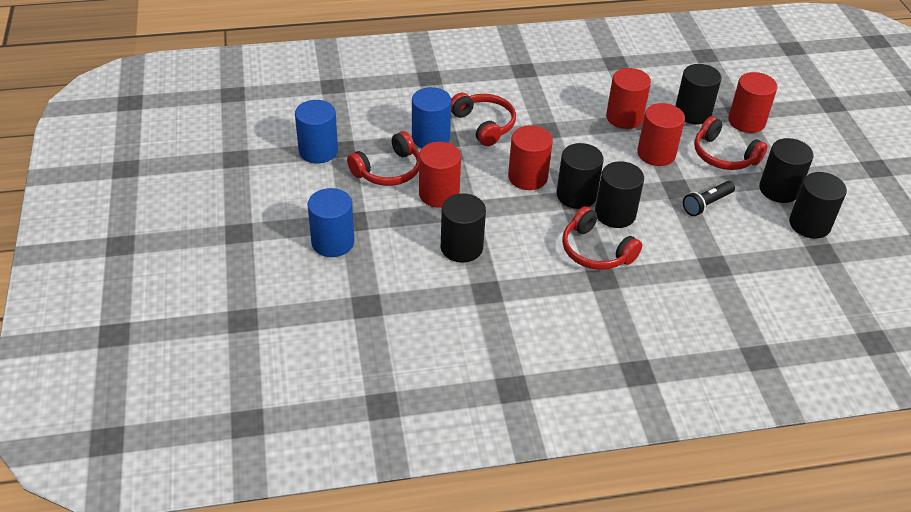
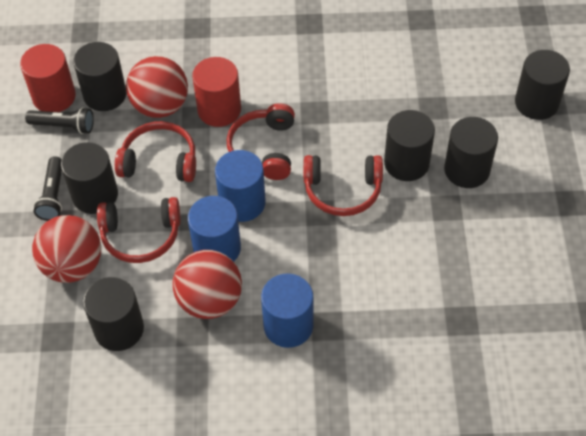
black flashlight: [683,181,735,216] = 1 -> [25,107,94,134] [33,156,62,221] = 2
red ball: none = 0 -> [32,215,101,283] [126,56,188,118] [172,250,242,319] = 3
red cylinder: [419,142,461,208] [508,125,553,190] [606,68,651,129] [637,103,685,166] [728,72,778,133] = 5 -> [20,44,76,112] [192,57,241,127] = 2

